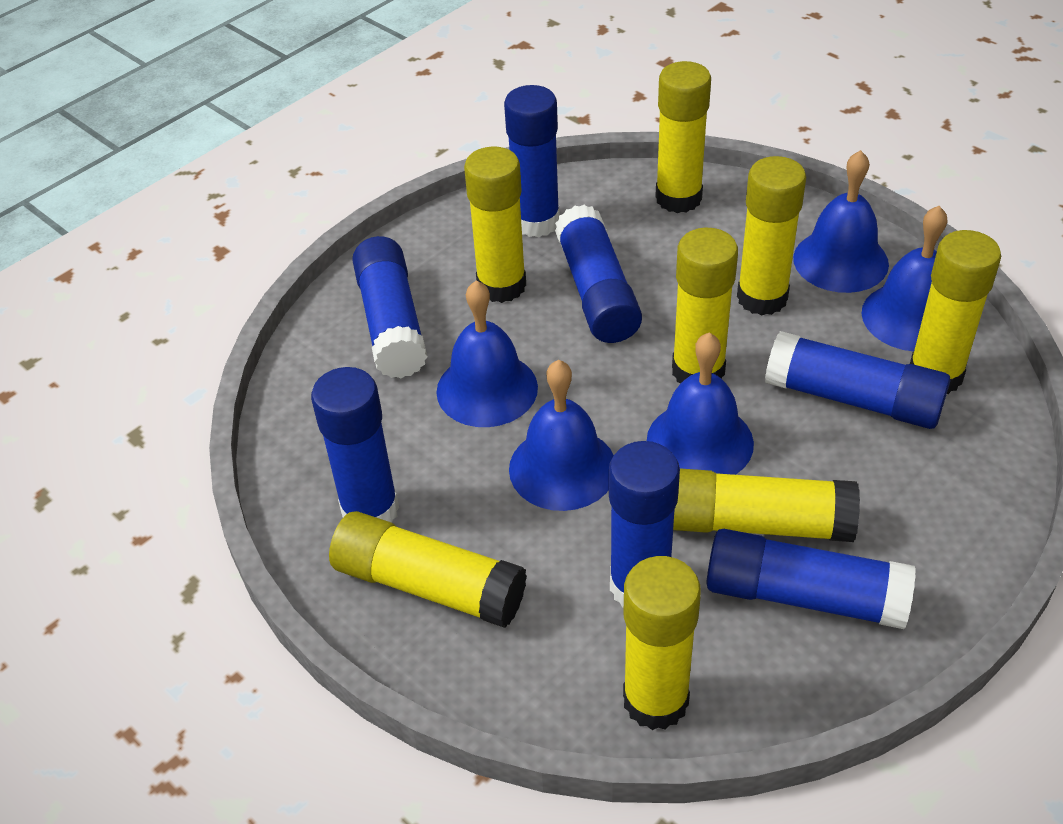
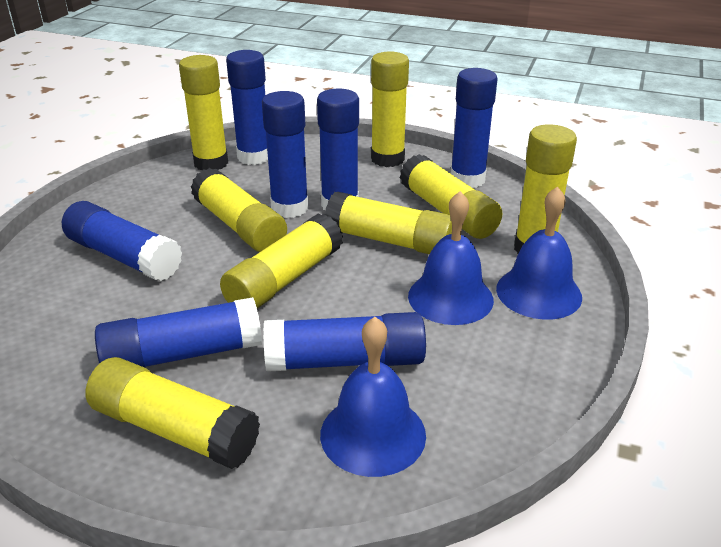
blue bell: [436,280,538,427] [509,360,614,511] [647,333,754,475] [793,150,889,293] [861,206,948,352] = 5 -> [320,317,426,477] [408,191,494,325] [496,186,582,320] = 3

